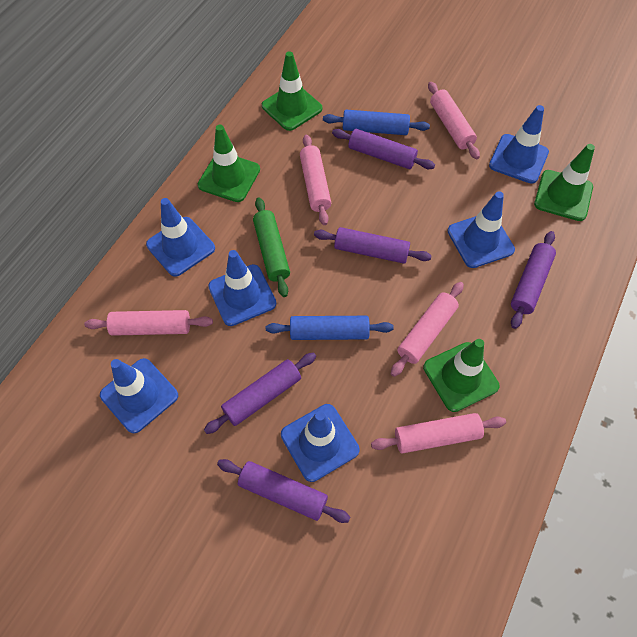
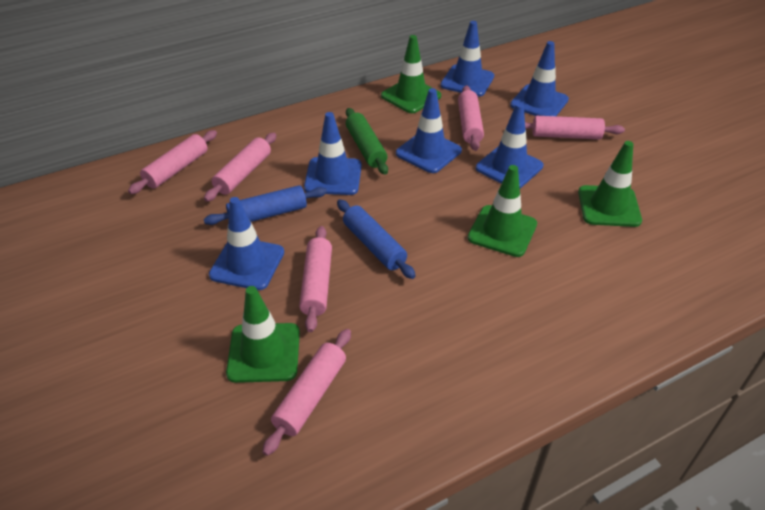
pink rolling pin: [84,310,213,336] [300,135,331,225] [371,413,506,454] [391,282,464,377] [428,82,480,159] = 5 -> [128,130,217,194] [204,133,277,202] [262,329,351,456] [299,226,332,332] [458,85,484,151] [525,116,625,139] = 6
purple rolling pin: [204,352,316,434] [217,459,350,523] [314,227,432,264] [332,129,435,169] [511,231,556,329] = 5 -> none = 0

